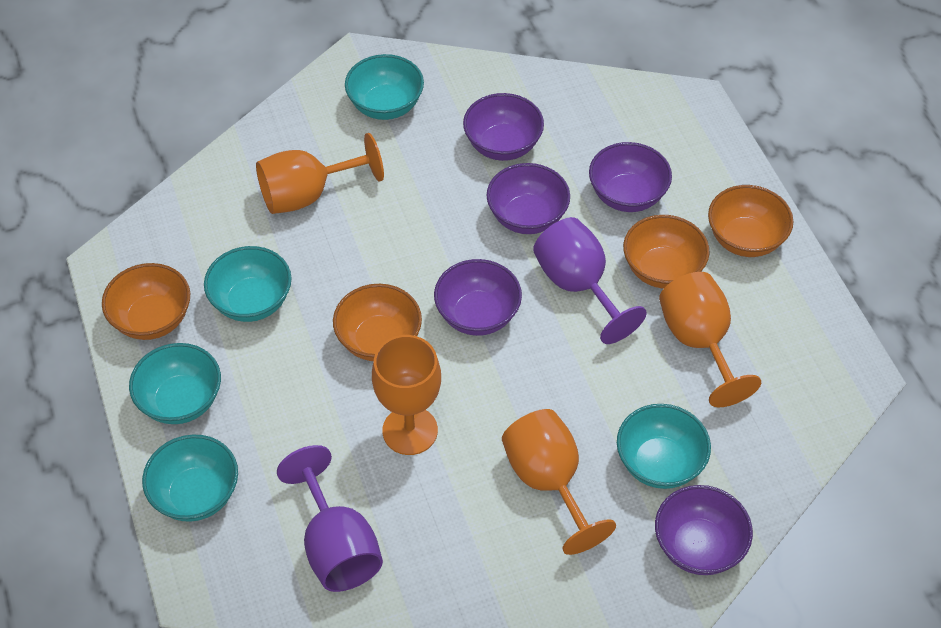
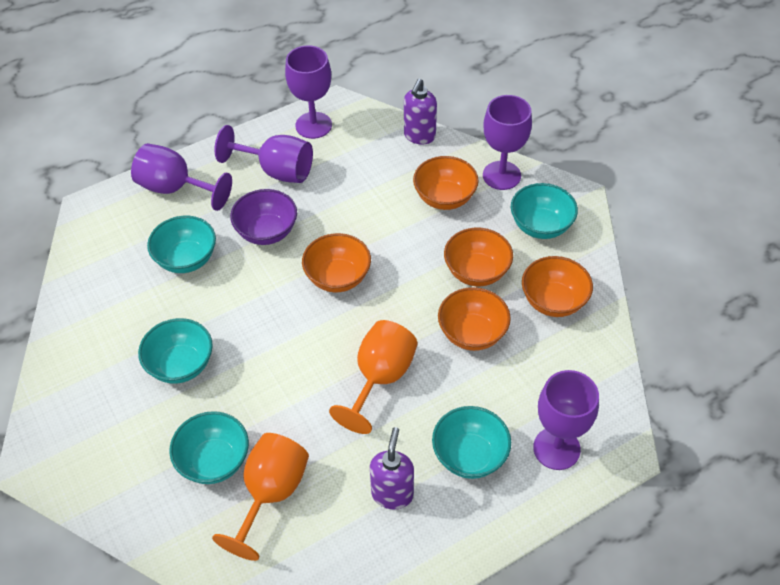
orange bowl: [102,263,190,340] [333,284,422,361] [623,215,710,289] [708,185,793,257] = 4 -> [302,233,371,293] [413,156,479,210] [438,287,511,351] [444,228,513,286] [522,256,593,317] = 5
orange goblet: [256,133,384,214] [372,335,441,455] [502,409,616,555] [659,272,761,407] = 4 -> [212,433,309,561] [329,320,418,434] = 2
purple bowl: [434,259,522,336] [463,93,544,161] [486,163,570,234] [589,142,672,212] [655,485,753,575] = 5 -> [230,189,297,245] = 1
purple goblet: [277,445,383,592] [533,217,647,344] = 2 -> [131,143,232,211] [214,125,313,183] [285,46,332,139] [483,95,532,190] [533,370,599,470] = 5
purple soap dispenser: none = 0 -> [370,427,414,509] [404,79,437,145] = 2

